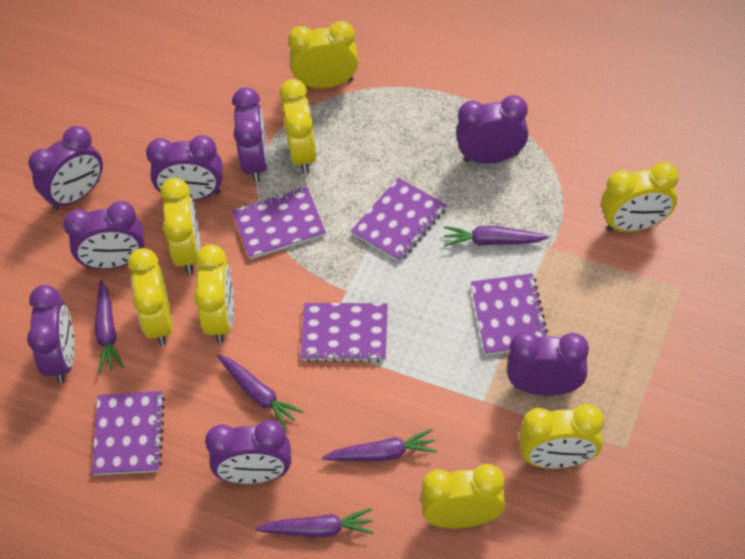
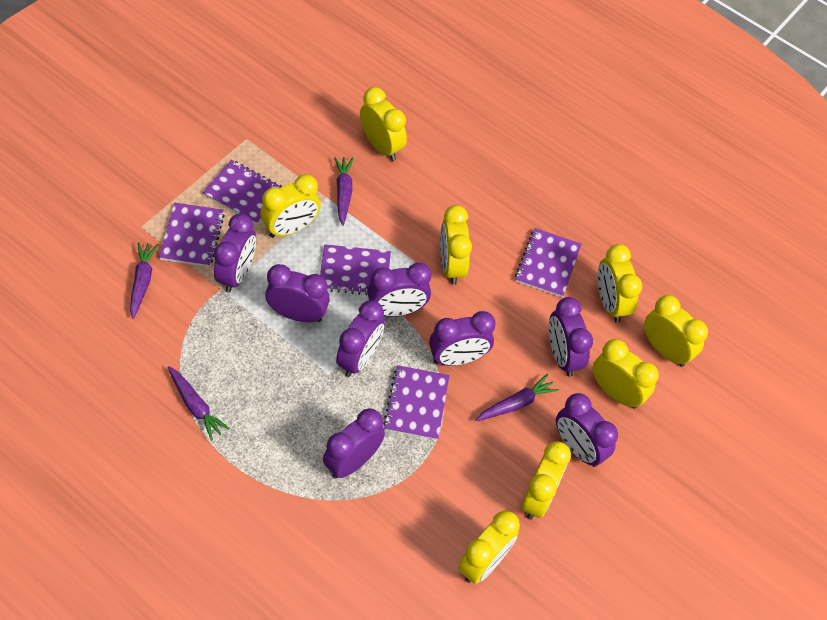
purple carrot: [95,280,124,373] [217,355,304,430] [255,508,374,538] [322,429,437,461] [444,226,549,247] = 5 -> [130,242,158,319] [168,366,230,441] [334,157,354,226] [476,374,559,421] = 4

